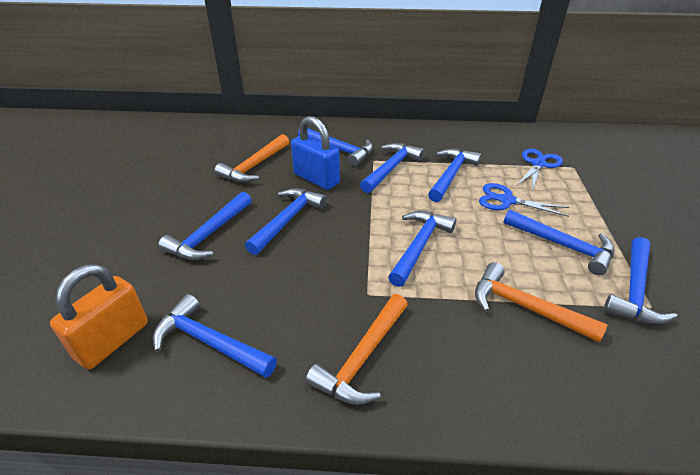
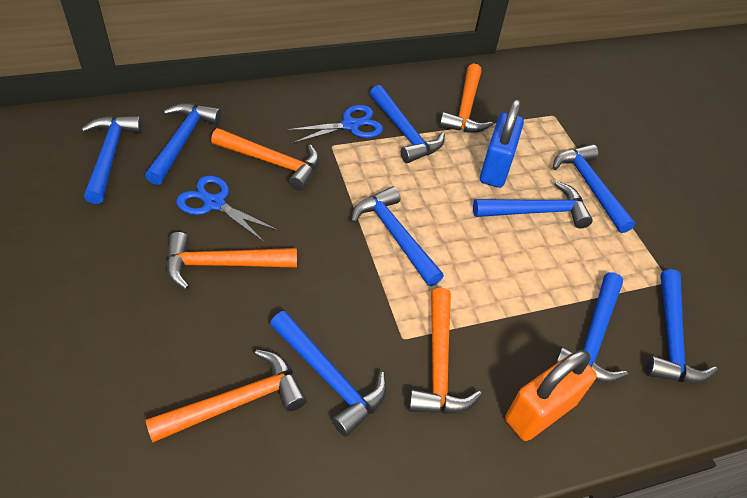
orange hammer: [214,134,289,183] [305,294,408,405] [475,262,607,342] = 3 -> [145,350,307,442] [166,232,297,290] [211,128,320,191] [408,288,482,414] [440,63,493,133] = 5

